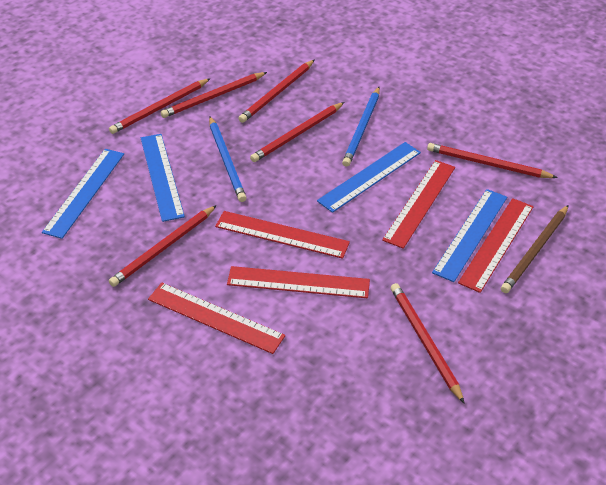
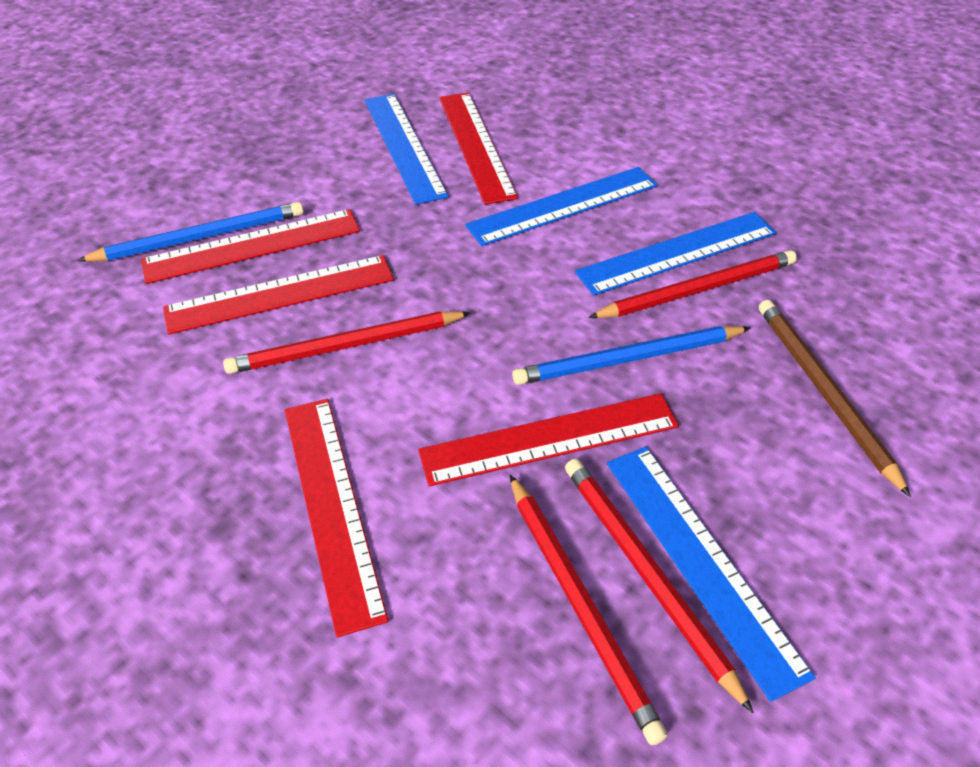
red pencil: [109,78,211,134] [109,205,217,287] [161,72,267,118] [238,59,315,123] [250,102,344,162] [390,283,465,404] [427,143,558,178] = 7 -> [223,311,471,374] [510,475,667,745] [565,459,754,713] [588,250,797,318] = 4

